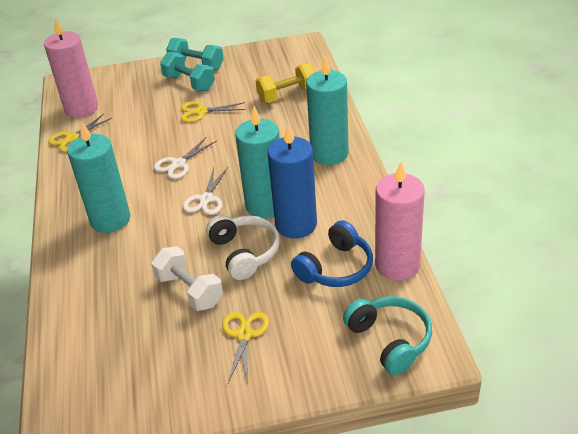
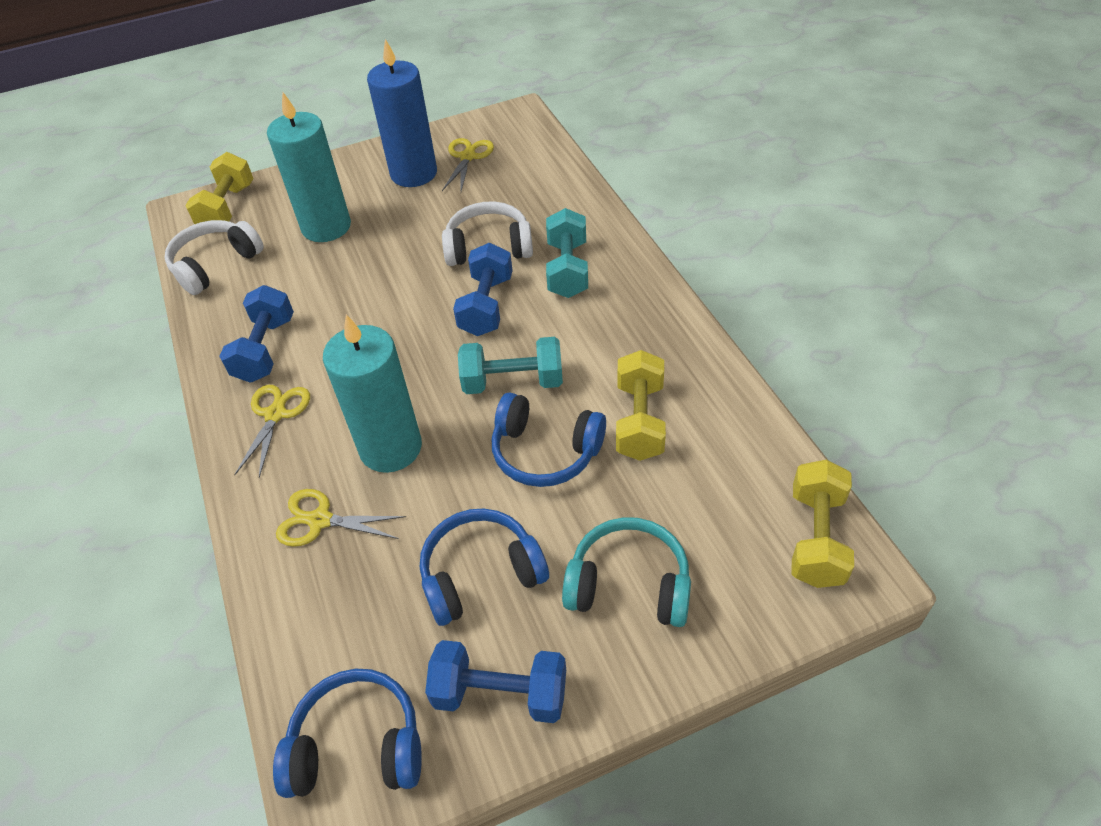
blue dumbbell: none = 0 -> [219,285,294,383] [425,640,566,723] [453,243,513,336] = 3
blue headphones: [291,220,373,287] = 1 -> [273,669,422,798] [420,509,549,626] [492,392,606,487] = 3
pink candle: [44,18,98,118] [375,162,425,281] = 2 -> none = 0
turquoise candle: [67,122,131,233] [235,106,280,218] [306,56,349,165] = 3 -> [267,92,351,242] [323,314,422,473] = 2
white dumbbell: [151,246,223,311] = 1 -> none = 0
white headphones: [206,215,280,280] = 1 -> [165,220,264,295] [442,202,533,266] = 2
white scissors: [154,137,217,179] [183,167,228,215] = 2 -> none = 0
yellow dumbbell: [256,63,315,103] = 1 -> [185,152,253,224] [616,350,666,461] [791,460,854,588] = 3

